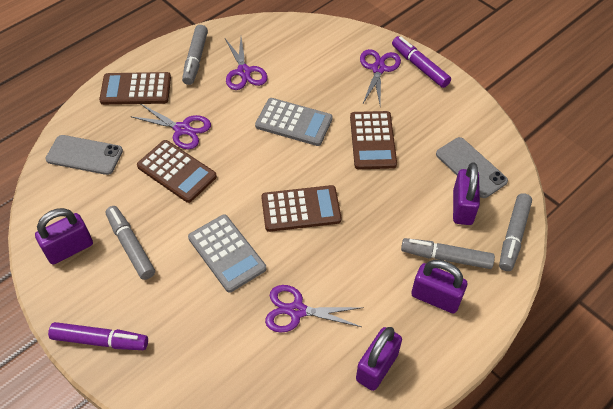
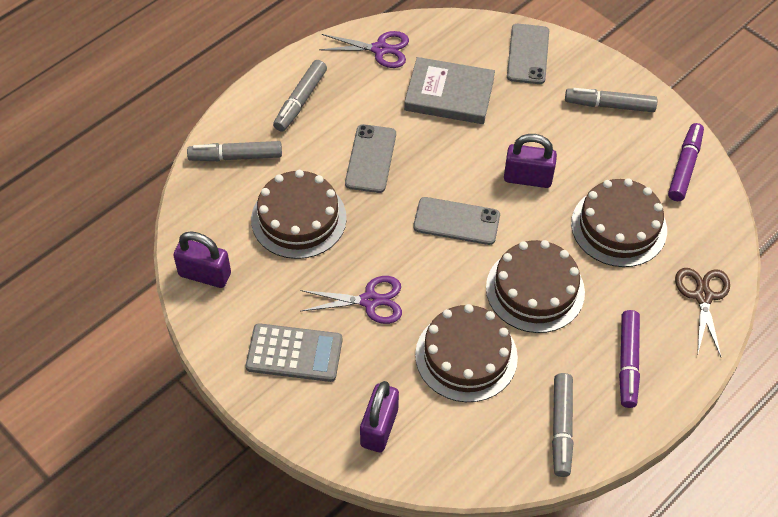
brown cake: none = 0 -> [251,170,347,259] [415,304,518,402] [486,240,585,333] [571,178,667,267] = 4
brown calculator: [99,72,171,105] [137,140,217,203] [261,185,342,232] [350,111,397,169] = 4 -> none = 0
brown scissors: none = 0 -> [675,268,730,357] = 1
grey book: none = 0 -> [404,57,495,124] = 1
grey calculator: [188,214,266,292] [255,98,333,146] = 2 -> [246,323,343,382] = 1
grey phone: [45,135,123,175] [436,137,508,198] = 2 -> [345,124,396,193] [413,197,500,245] [507,24,549,84] = 3
purple padlock: [35,208,93,264] [356,327,402,391] [411,260,467,313] [453,162,480,225] = 4 -> [173,231,231,288] [360,381,399,452] [504,134,557,188] = 3
purple scissors: [130,104,211,149] [225,37,268,90] [265,285,364,333] [360,49,401,104] = 4 -> [301,276,402,324] [319,31,409,68] = 2

